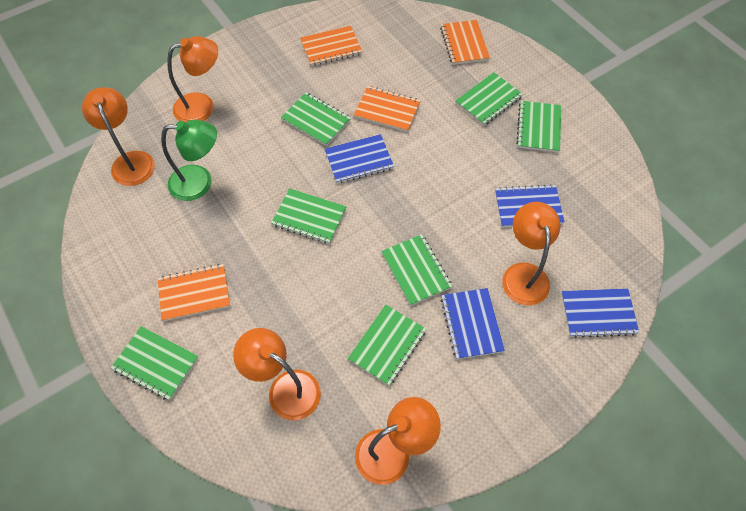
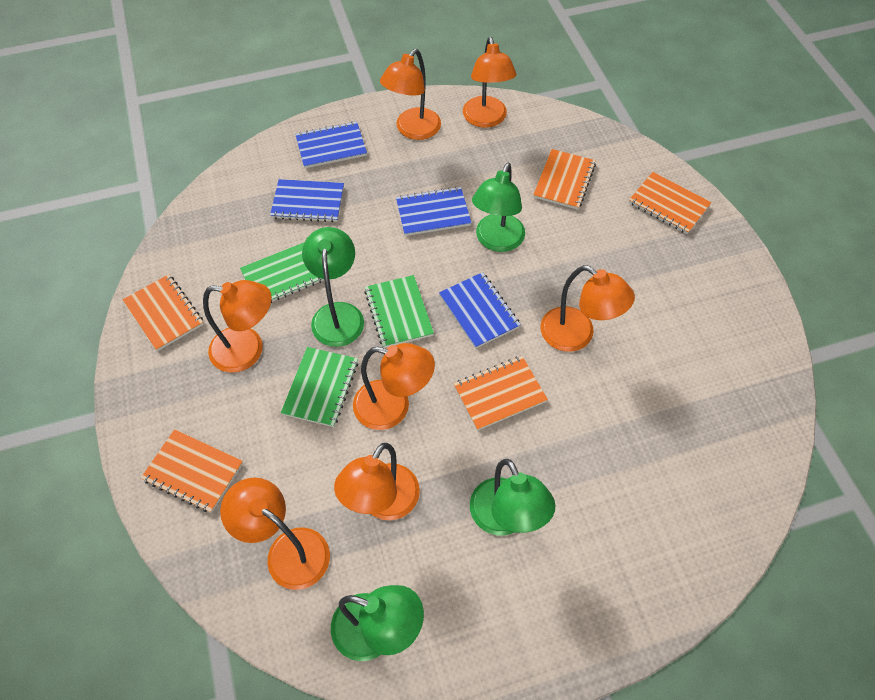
green lamp: [161,120,217,201] = 1 -> [302,227,364,347] [331,585,424,661] [470,459,556,536] [472,163,525,252] = 4
green notebook: [111,326,199,400] [271,188,346,244] [281,92,351,146] [348,304,426,386] [381,234,453,306] [455,72,523,126] [516,101,561,153] = 7 -> [240,243,324,303] [281,347,358,427] [364,275,434,348] = 3
orange lamp: [82,87,155,186] [167,36,218,122] [233,328,321,421] [355,397,441,485] [502,202,560,305] = 5 -> [203,280,272,373] [220,478,330,590] [334,443,420,520] [353,343,435,430] [380,49,441,140] [463,37,517,128] [540,265,635,352] = 7
orange notebook: [158,264,230,321] [300,26,362,66] [354,86,421,132] [440,20,490,65] = 4 -> [123,274,204,351] [141,429,243,513] [454,356,548,431] [533,149,596,210] [629,172,711,234] = 5

